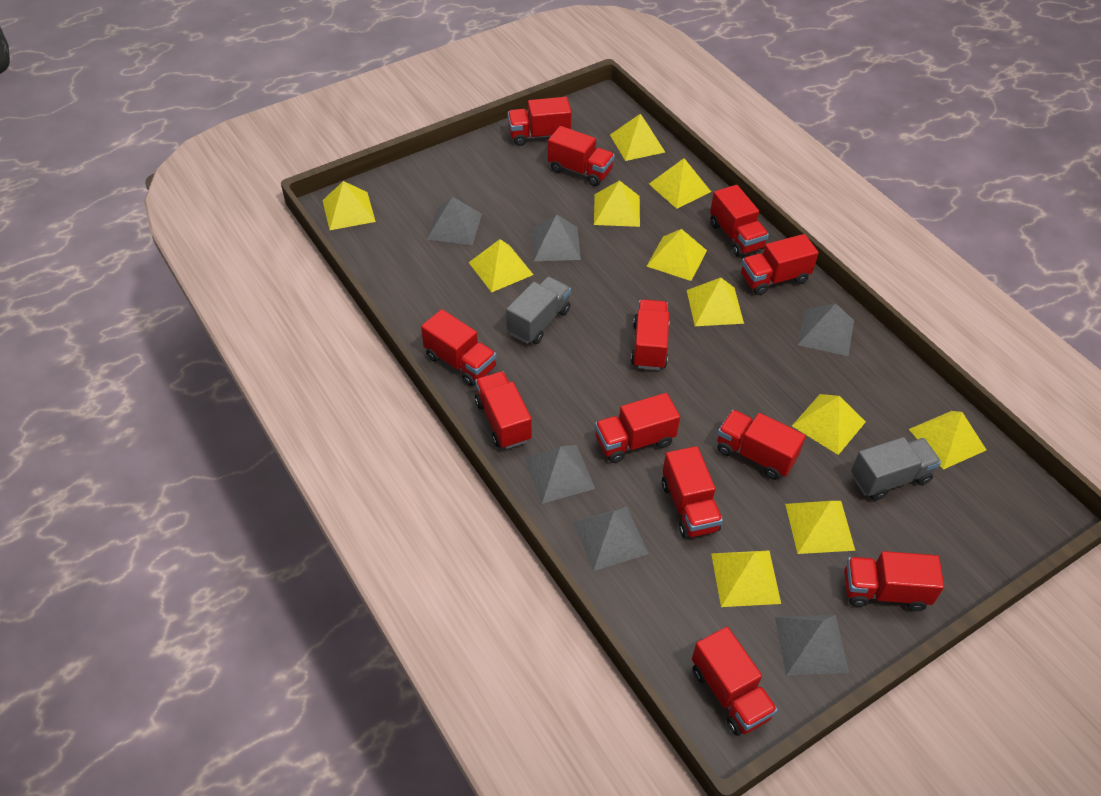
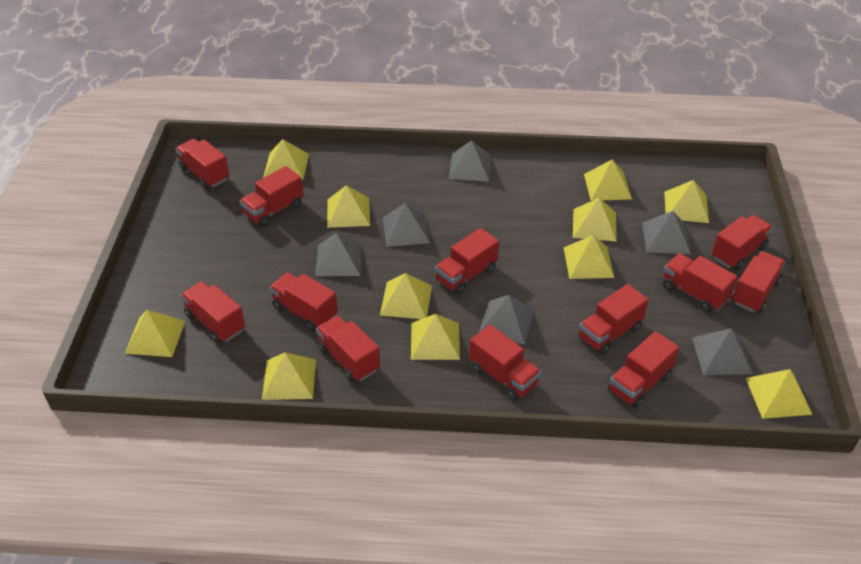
grey truck: [506,277,571,344] [851,437,941,501] = 2 -> none = 0

